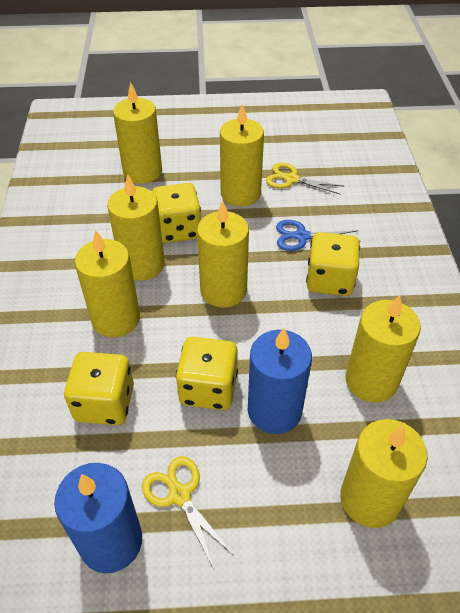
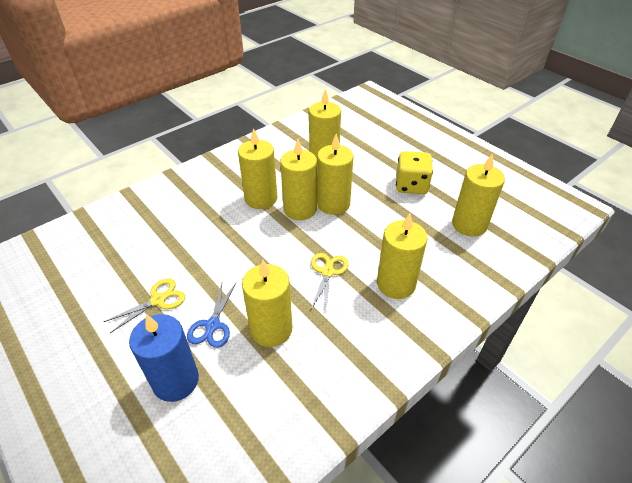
blue candle: [54,463,142,573] [248,328,312,434] = 2 -> [129,314,199,402] = 1
yellow dice: [64,352,134,425] [152,183,201,243] [176,337,238,410] [306,232,360,296] = 4 -> [396,151,433,194] = 1

